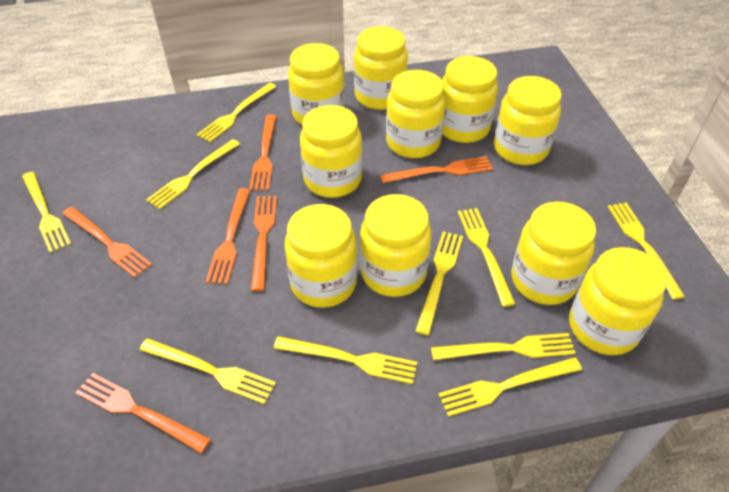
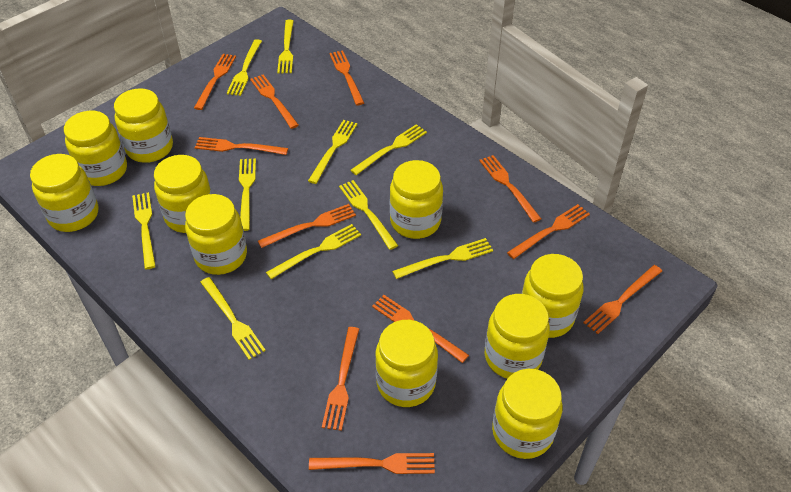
orange fork: [62,207,152,278] [76,373,211,453] [206,188,250,284] [249,114,276,190] [251,196,277,291] [380,156,493,183] = 6 -> [194,54,236,110] [195,137,288,155] [250,75,299,129] [258,204,356,248] [309,453,435,474] [322,327,359,431] [329,50,364,105] [372,295,469,363] [479,155,541,223] [507,204,590,259] [583,265,662,334] = 11

